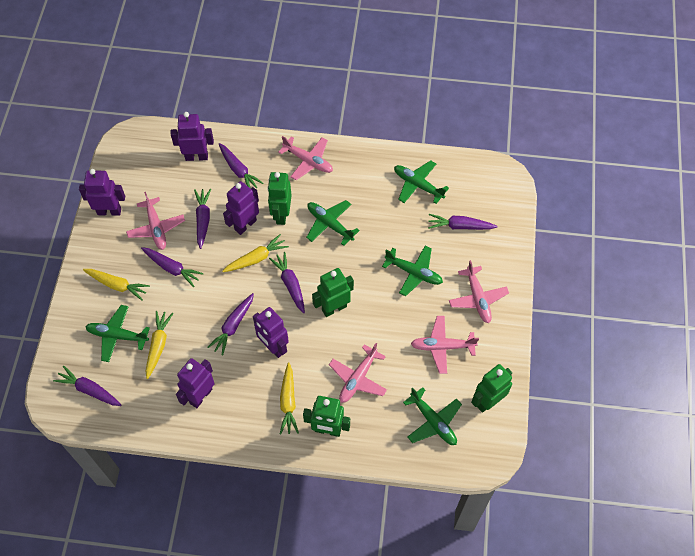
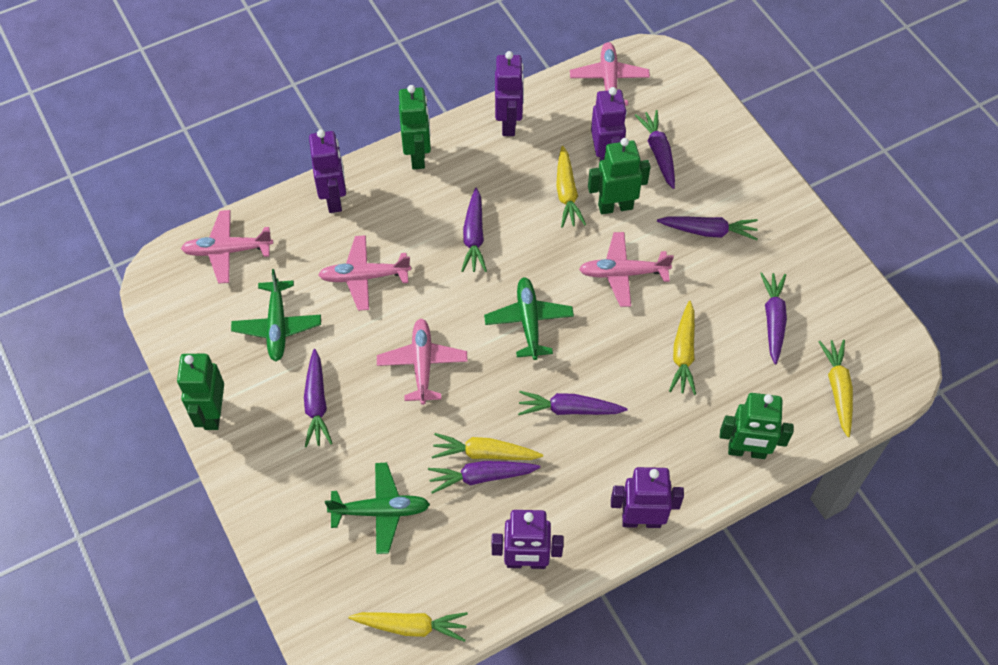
green plane: [86,305,150,362] [306,200,360,246] [382,246,443,296] [394,160,449,204] [403,387,462,445] = 5 -> [231,269,321,361] [325,463,430,554] [484,277,574,360] = 3
yellow carrot: [83,269,150,300] [146,311,174,379] [222,234,289,272] [280,362,299,435] = 4 -> [349,612,468,642] [432,433,543,460] [556,146,586,228] [669,301,696,395] [818,340,853,437] = 5

